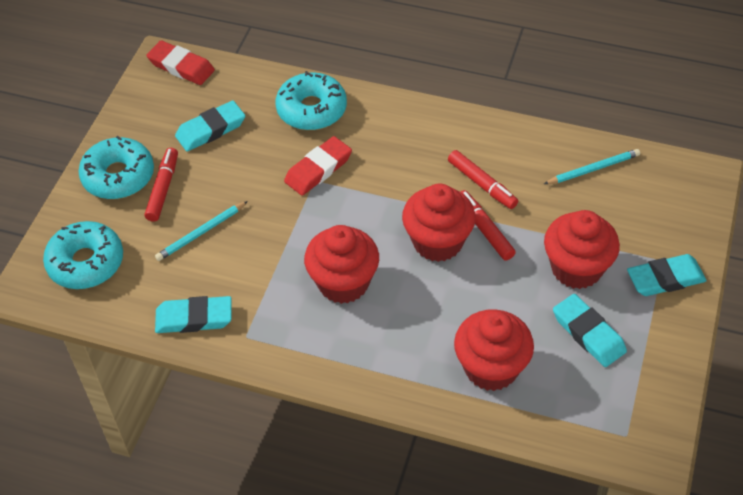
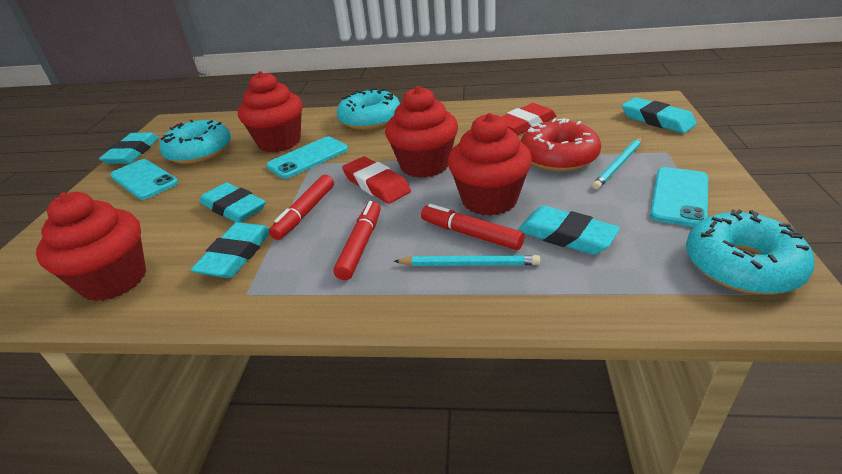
red donut: none = 0 -> [521,118,601,172] = 1
turquoise eraser: [155,296,231,333] [175,101,245,152] [553,294,627,367] [627,254,707,296] = 4 -> [99,132,159,164] [191,222,270,278] [200,183,266,222] [518,206,620,255] [622,97,697,133] = 5
turquoise phone: none = 0 -> [110,159,178,200] [267,137,348,179] [650,167,708,227] = 3

